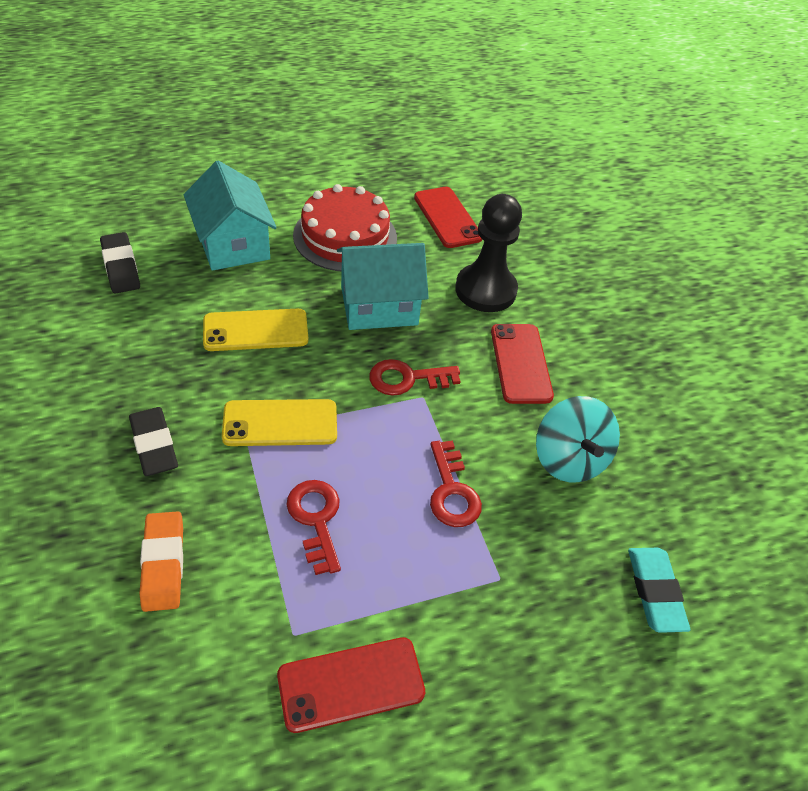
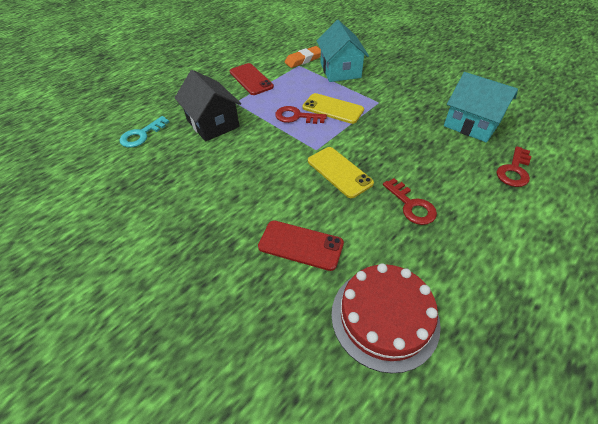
black eraser: [100,232,140,294] [129,407,178,476] = 2 -> none = 0
black house: none = 0 -> [175,70,241,142] = 1
black pawn: [455,194,522,312] = 1 -> none = 0
red phone: [277,637,425,733] [414,187,482,248] [491,324,554,404] = 3 -> [230,63,274,95] [258,221,344,271] = 2
turquoise eraser: [628,548,690,633] = 1 -> none = 0
turquoise key: none = 0 -> [119,116,169,148] = 1
turquoise spinning top: [536,396,620,482] = 1 -> none = 0

